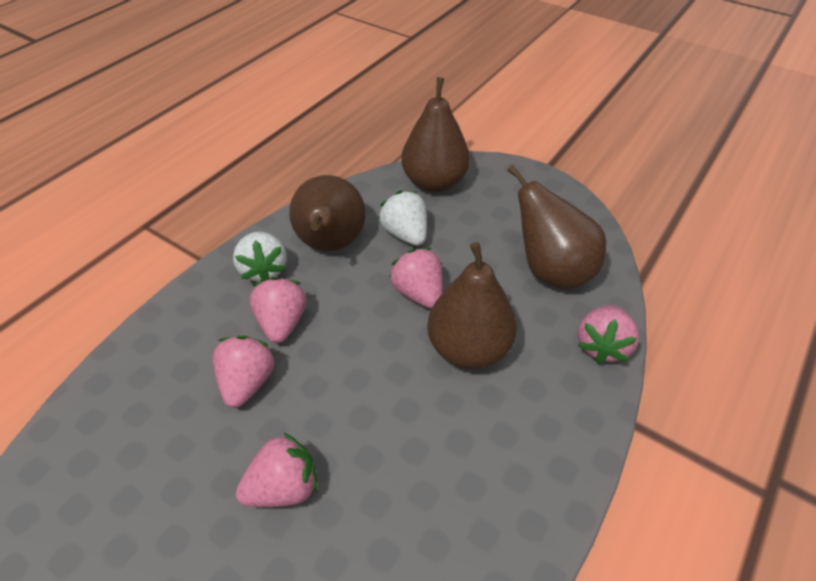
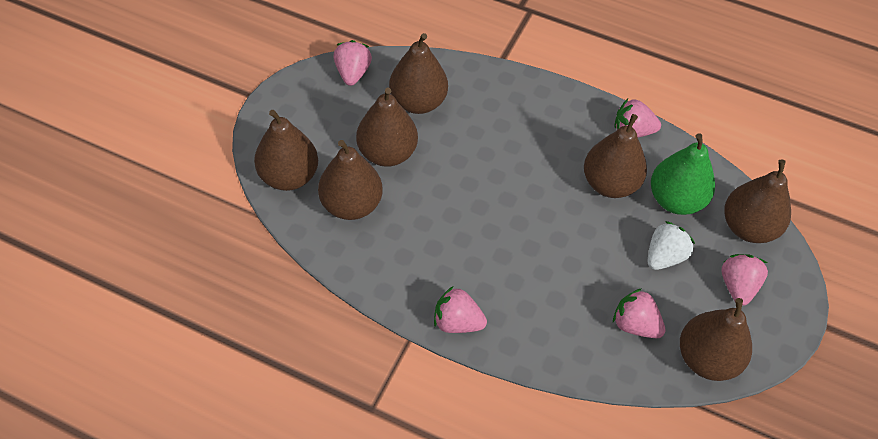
brown pear: [289,175,366,251] [401,77,470,192] [427,242,517,369] [507,165,606,289] = 4 -> [254,110,318,191] [318,140,382,220] [356,88,418,167] [389,33,448,114] [584,114,647,198] [680,298,752,381] [724,160,791,243] = 7
green pear: none = 0 -> [651,133,715,215] = 1
white strawberry: [233,231,287,282] [378,191,427,246] = 2 -> [648,221,695,270] = 1

